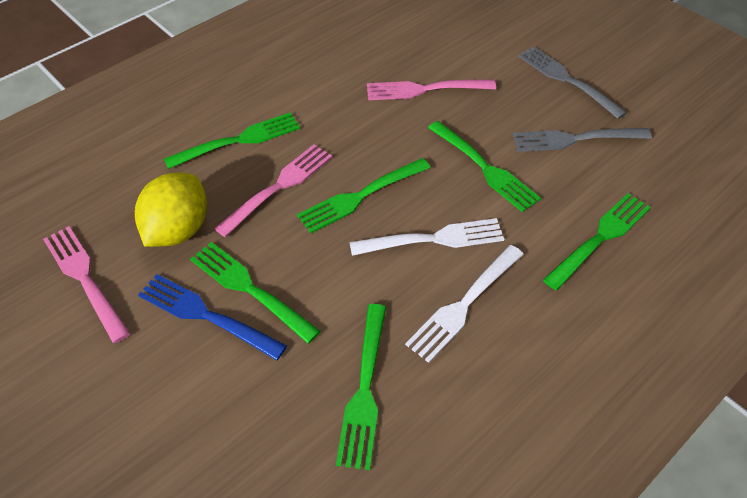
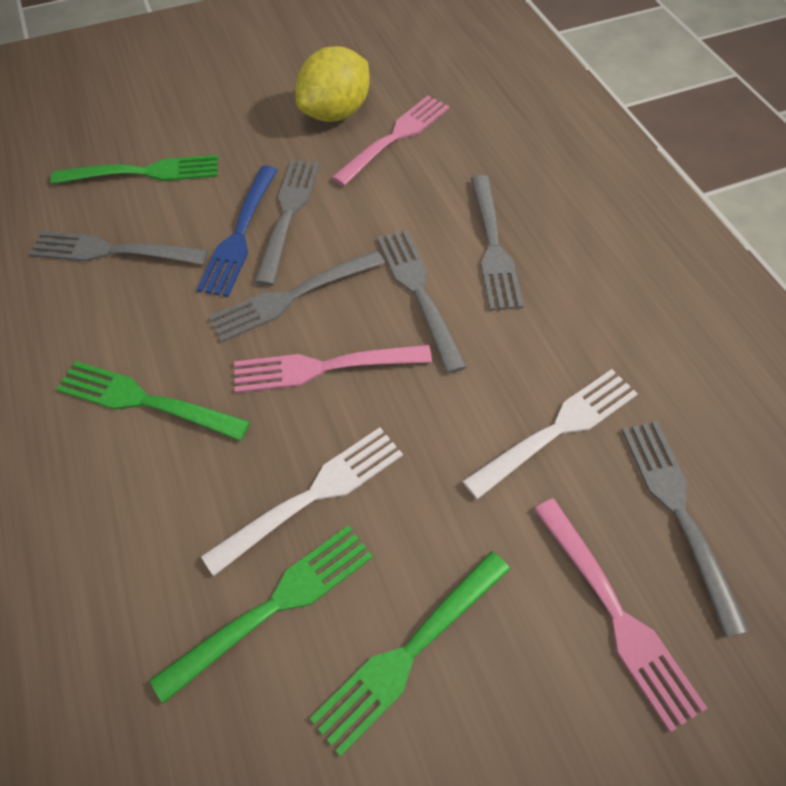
green fork: [164,112,300,169] [190,242,321,344] [297,158,431,233] [336,304,386,470] [428,121,541,212] [543,193,651,290] = 6 -> [51,155,218,184] [56,361,250,441] [150,525,373,704] [310,551,510,757] = 4
grey fork: [512,128,652,152] [518,46,627,119] = 2 -> [29,231,208,265] [208,250,385,342] [255,159,320,286] [377,229,467,374] [471,175,524,311] [622,421,750,637] = 6

